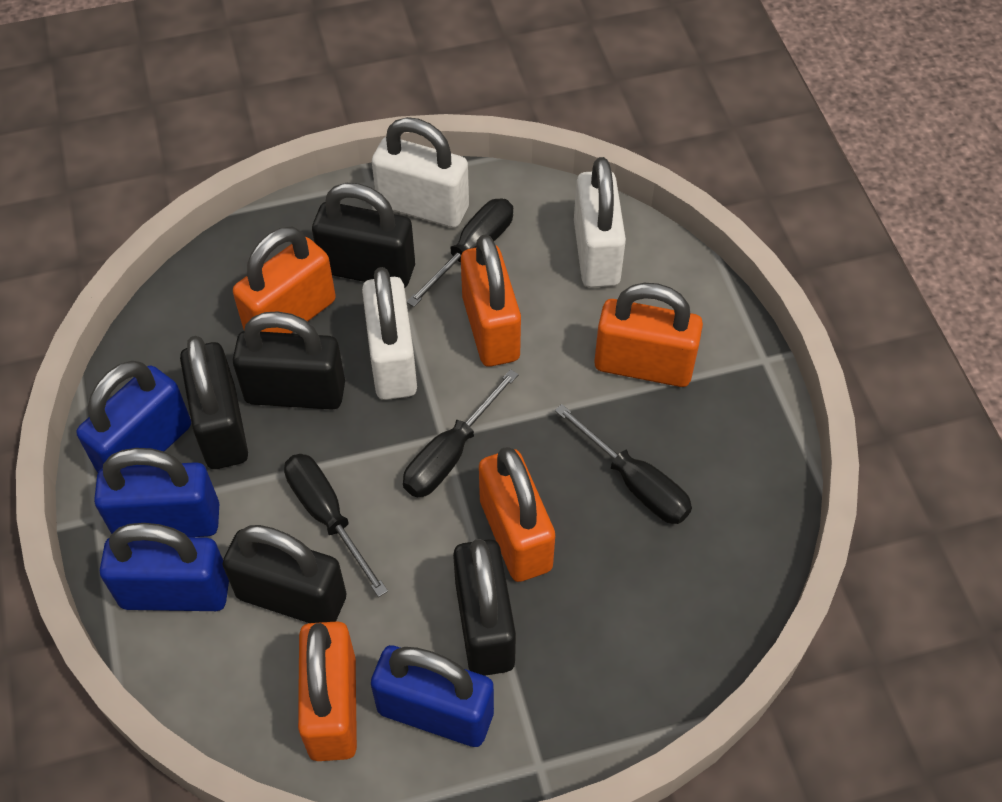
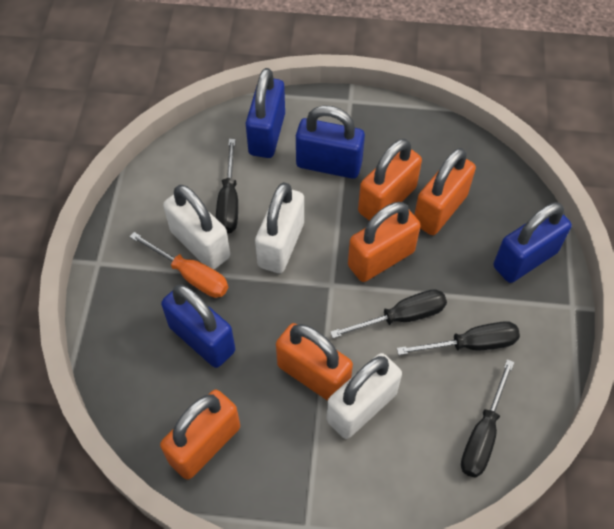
black padlock: [180,336,248,469] [222,525,347,623] [233,311,345,410] [312,183,415,288] [453,539,516,676] = 5 -> none = 0
orange screwdriver: none = 0 -> [130,232,228,298] = 1

